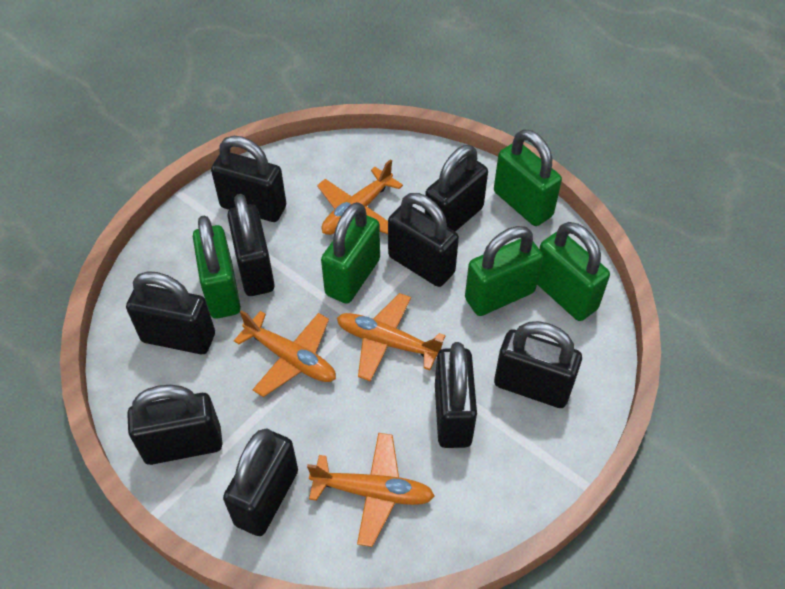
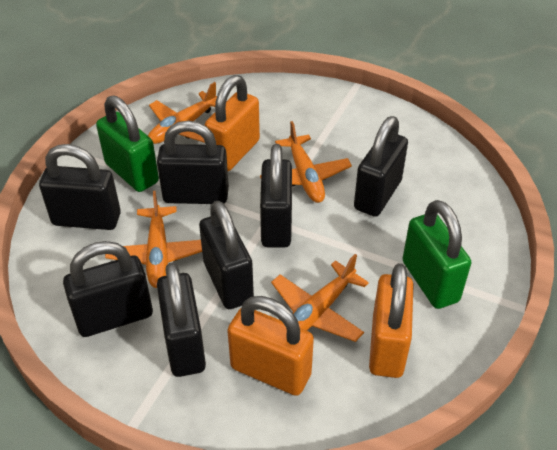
black padlock: [126,271,215,354] [127,385,223,465] [211,136,286,222] [223,428,298,536] [227,194,275,296] [388,193,459,287] [425,145,488,232] [435,342,477,448] [494,321,582,408] = 9 -> [39,144,121,230] [63,241,153,337] [157,121,229,204] [157,262,206,377] [199,201,254,309] [260,144,292,248] [354,116,408,217] = 7
green padlock: [193,215,241,319] [321,202,380,304] [465,226,543,316] [494,129,562,226] [537,222,610,321] = 5 -> [96,95,159,192] [402,200,471,309] = 2
orange padlock: none = 0 -> [205,75,260,171] [227,296,314,396] [369,263,414,378] = 3

